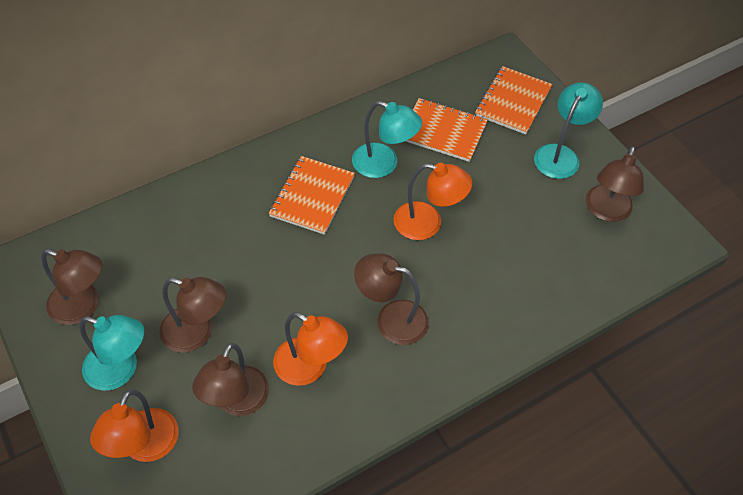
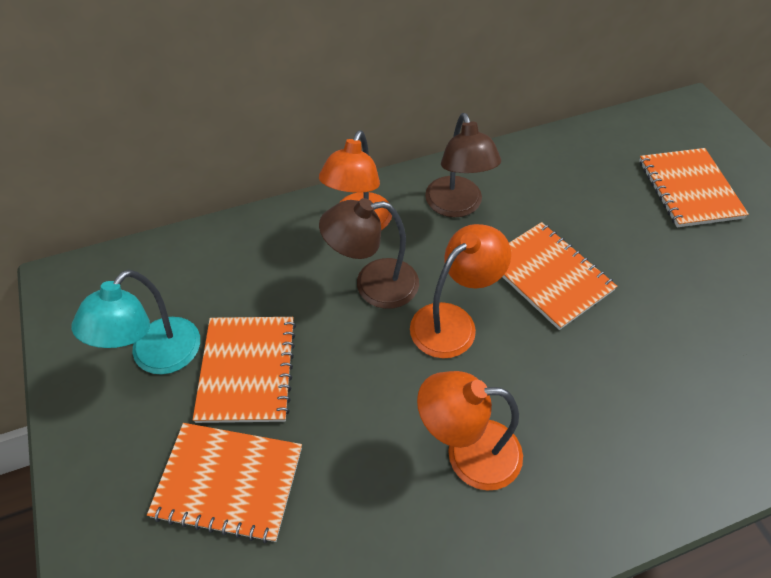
brown lamp: [41,249,102,325] [159,277,226,353] [192,343,269,416] [354,253,429,345] [586,146,644,222] = 5 -> [319,198,419,309] [425,113,501,217] = 2
orange notebook: [268,156,355,235] [406,98,488,162] [475,66,552,135] = 3 -> [147,423,302,543] [193,317,296,423] [503,222,617,330] [639,148,749,227] = 4
turquoise lamp: [79,315,144,391] [352,101,422,178] [534,82,603,179] = 3 -> [71,270,200,374] = 1

